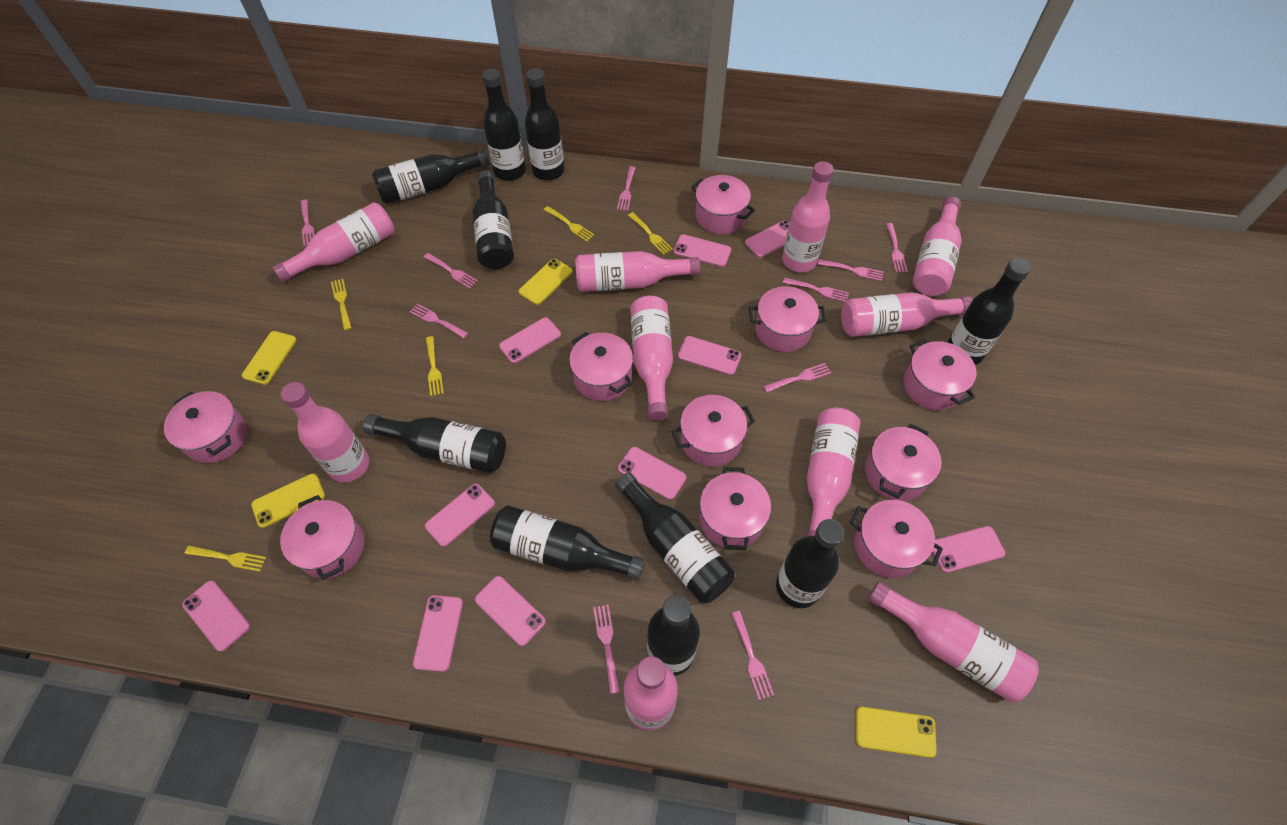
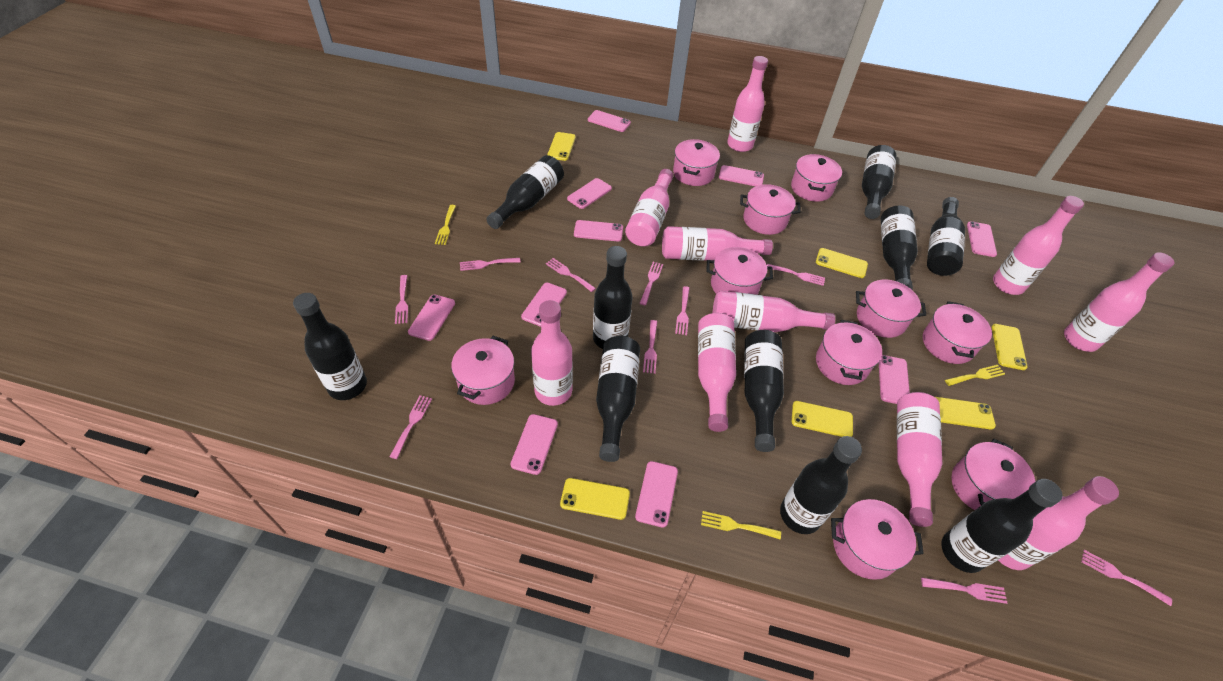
yellow fork: [185,545,267,572] [331,279,352,331] [426,336,444,396] [543,206,595,242] [628,212,673,255] = 5 -> [435,205,456,245] [701,511,781,539] [945,365,1005,386] = 3
yellow phone: [242,331,297,385] [251,473,325,528] [519,259,573,305] [856,706,937,758] = 4 -> [547,132,576,161] [560,478,630,520] [792,401,853,437] [816,248,868,278] [935,397,996,430] [992,324,1028,370] = 6

